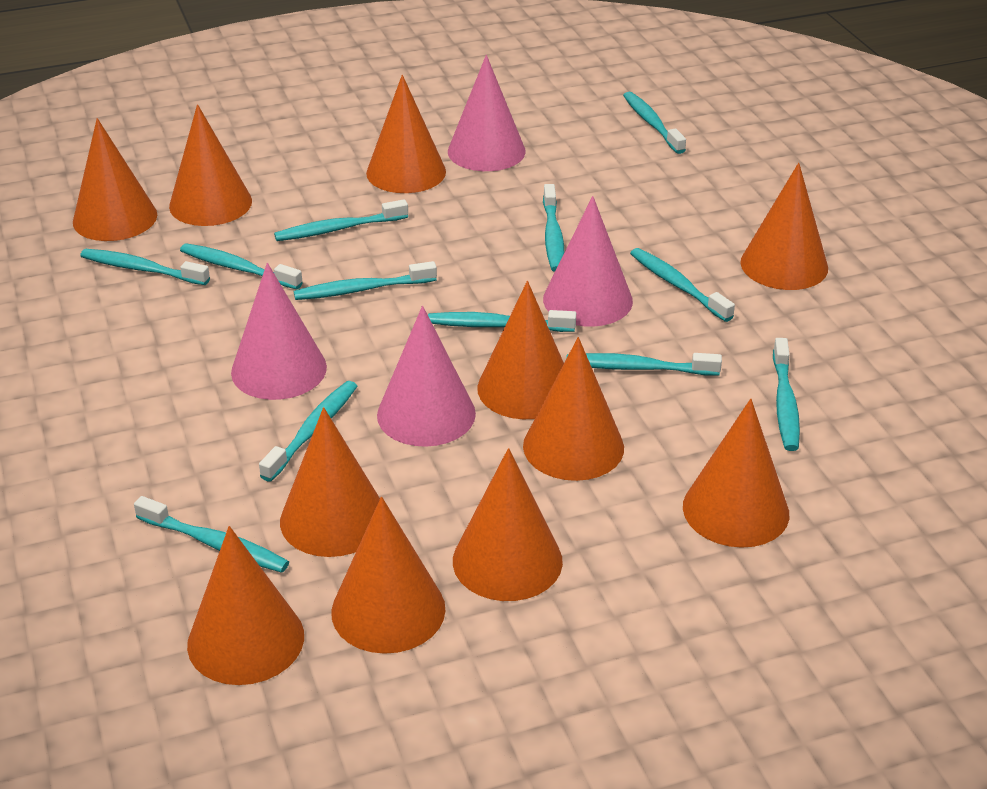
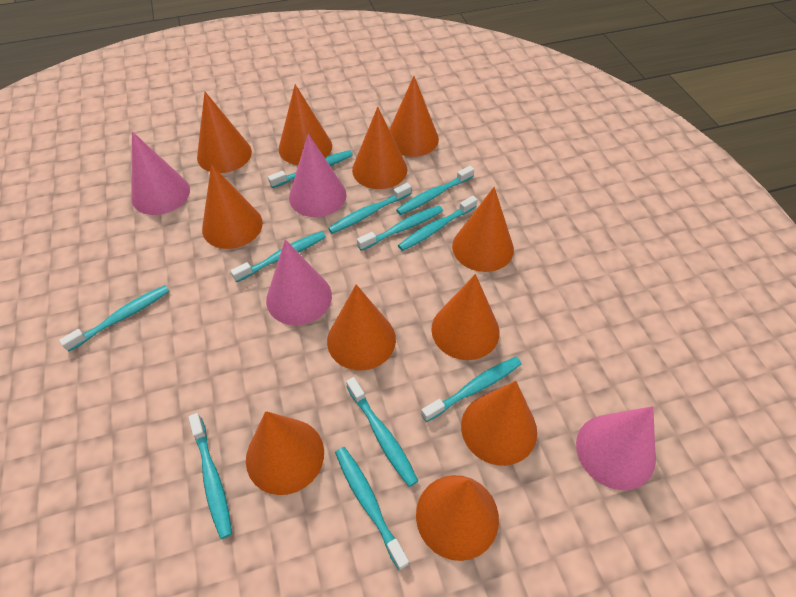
turquoise toothbrush: [80,249,210,285] [134,496,289,573] [180,243,303,289] [259,381,357,482] [274,199,408,241] [294,261,437,300] [428,310,576,332] [543,184,564,272] [566,353,722,375] [623,92,686,154] [630,248,735,322] [773,338,800,451] = 12 -> [59,285,170,352] [188,413,232,539] [230,231,326,282] [268,150,353,188] [328,183,411,234] [335,447,409,570] [346,377,418,487] [357,206,443,251] [396,166,474,215] [398,196,477,251] [421,357,522,422] = 11

